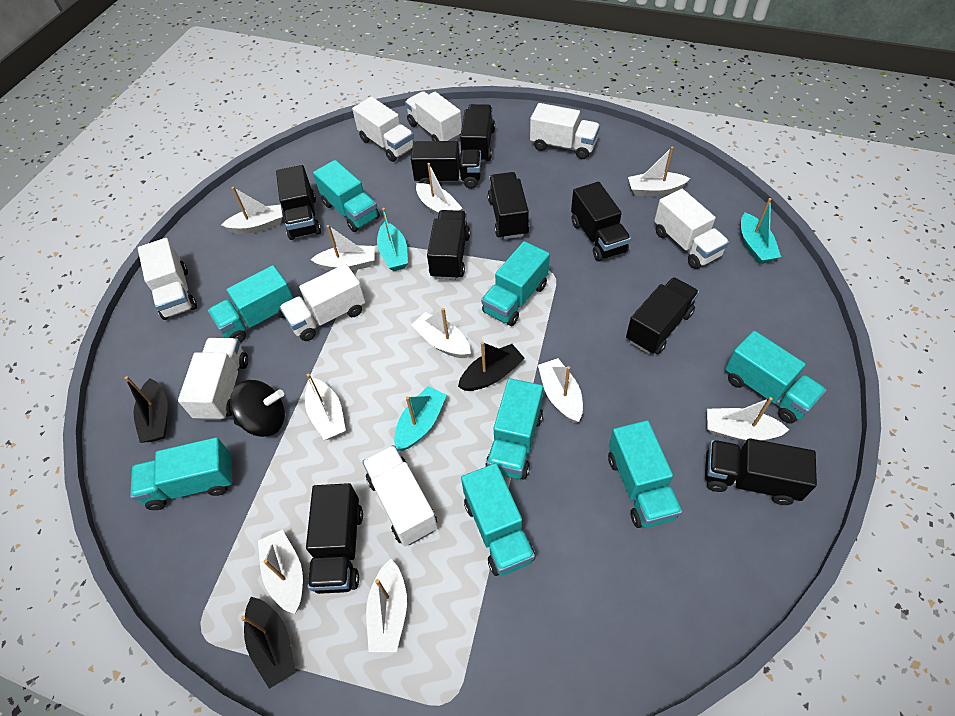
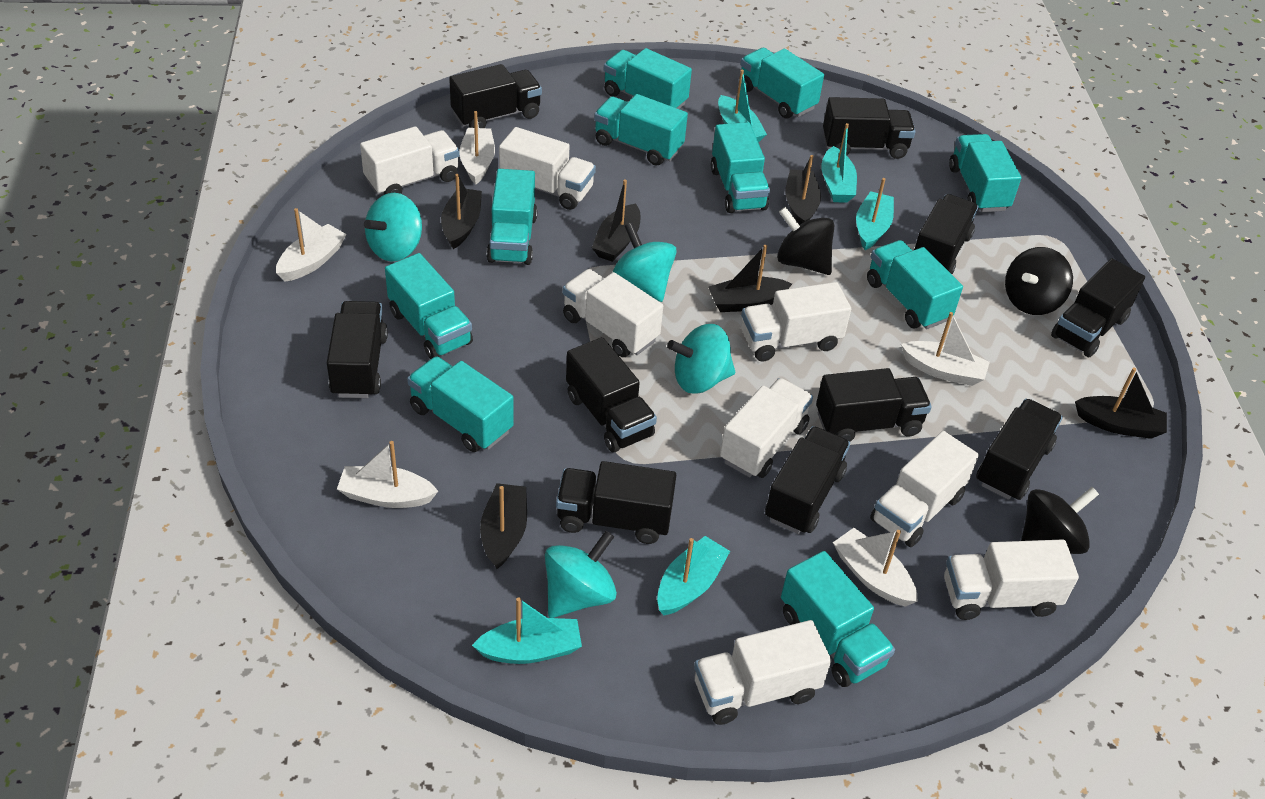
black boat: [125,376,168,443] [241,597,296,689] [458,342,525,391] = 3 -> [441,174,482,249] [480,483,527,569] [592,179,640,262] [708,245,792,312] [785,155,821,225] [1075,367,1167,439] = 6
black spinning top: [230,380,285,437] = 1 -> [777,207,834,275] [1005,247,1073,315] [1021,487,1099,554] = 3
black truck: [276,165,321,240] [306,483,363,594] [411,141,481,189] [427,210,470,280] [460,104,495,163] [487,172,529,239] [571,182,631,261] [626,277,699,354] [705,438,817,505] = 9 -> [327,301,388,398] [449,64,542,128] [556,461,676,544] [566,337,657,452] [765,426,850,534] [816,368,932,442] [823,97,915,159] [914,194,978,274] [976,399,1063,500] [1051,258,1145,357] = 10
turquoise boat: [377,208,408,271] [394,386,447,451] [741,198,781,264] = 3 -> [472,597,582,664] [657,536,730,615] [718,70,767,143] [821,123,857,203] [856,178,894,250] = 5
turquoise spinning top: none = 0 -> [364,193,422,262] [545,531,617,618] [613,223,677,302] [667,324,735,394] = 4
turquoise truck: [130,437,233,510] [208,265,293,343] [313,160,380,232] [461,463,535,576] [481,241,550,326] [486,378,543,480] [608,420,682,528] [725,331,826,423] = 8 -> [385,253,473,359] [407,356,514,452] [486,169,537,265] [594,94,688,166] [603,48,692,109] [711,122,770,213] [740,48,824,119] [781,551,895,687] [867,240,963,329] [949,134,1021,212] = 10
white boat: [221,187,283,234] [258,530,303,614] [305,374,346,440] [311,225,375,271] [366,559,407,652] [411,308,471,358] [416,163,462,216] [538,358,583,423] [628,146,690,196] [707,397,789,441] = 10 -> [276,208,347,282] [337,441,438,508] [459,111,495,185] [833,528,918,607] [901,312,990,386] = 5

